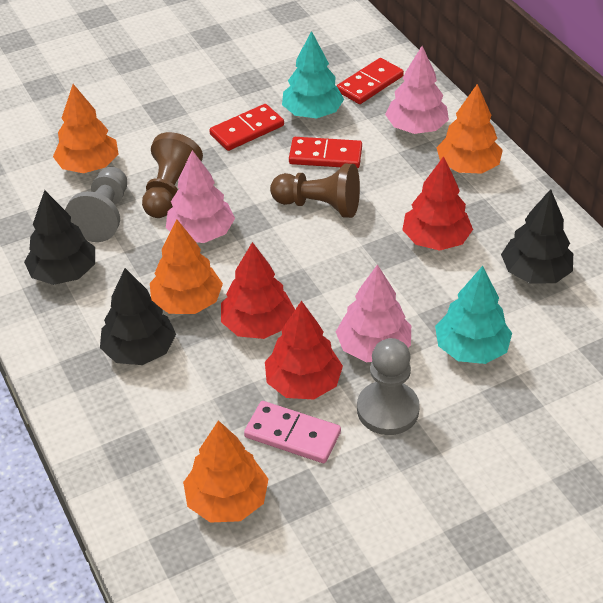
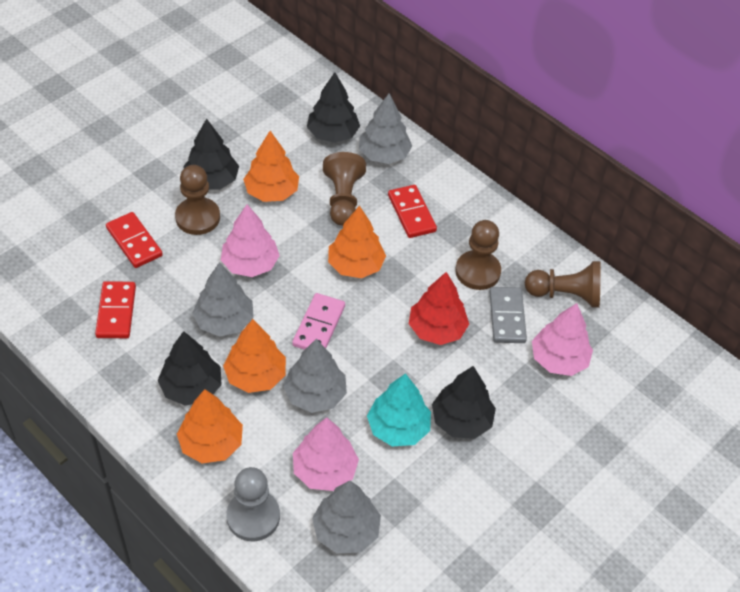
black tree: [24,190,95,285] [100,268,176,365] [501,189,573,284] = 3 -> [157,331,222,406] [183,118,239,190] [307,72,360,143] [432,366,496,439] = 4
brown pawn: [142,132,203,218] [270,164,360,218] = 2 -> [175,165,220,235] [323,152,366,226] [455,220,501,290] [525,261,601,308] = 4
grey domino: none = 0 -> [489,287,527,343] = 1
grey pawn: [65,167,127,242] [357,338,420,435] = 2 -> [226,467,280,541] = 1
grey tree: none = 0 -> [192,263,254,337] [283,339,347,413] [312,480,381,553] [359,93,412,164] = 4
red tree: [221,242,295,339] [265,301,343,400] [402,156,473,251] = 3 -> [409,272,469,345] = 1
turquoise tree: [282,31,344,118] [435,266,512,364] = 2 -> [367,373,431,447] = 1

